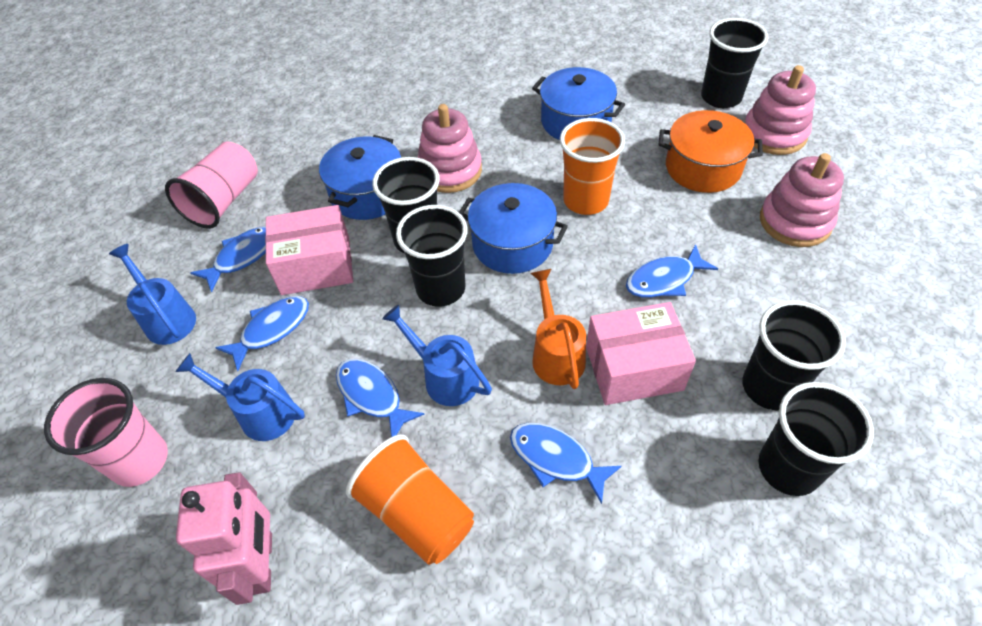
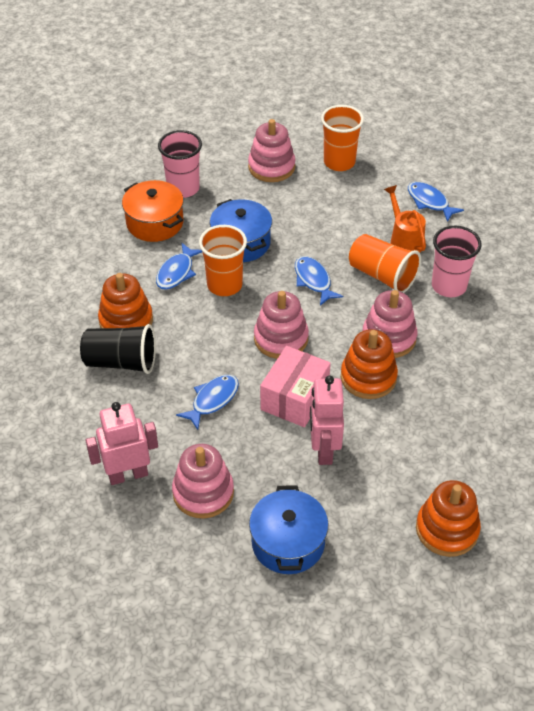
black cup: [372,157,440,254] [396,205,468,307] [701,18,768,108] [742,300,846,410] [758,382,874,496] = 5 -> [80,324,156,374] = 1
blue fish: [190,226,266,292] [215,296,309,371] [336,359,425,437] [510,423,622,504] [626,244,718,298] = 5 -> [156,243,202,290] [176,375,239,430] [295,256,343,306] [408,182,464,222] = 4
blue pot: [319,135,402,220] [459,183,568,274] [532,67,625,140] = 3 -> [210,199,272,262] [249,486,329,574] = 2
blue watering can: [109,244,196,345] [175,353,305,441] [382,305,492,406] = 3 -> none = 0
orange cup: [346,434,474,565] [560,118,625,215] = 2 -> [199,225,247,296] [321,105,364,171] [349,234,421,293] = 3
orange stacking toy: none = 0 -> [98,273,153,328] [341,329,398,399] [416,480,481,557] = 3
pink box: [265,205,353,295] [586,302,696,405] = 2 -> [260,346,331,427] = 1
pink robot: [176,472,272,605] = 1 -> [85,402,158,485] [310,375,344,465] = 2
pink stacking toy: [418,104,482,193] [744,65,816,155] [760,153,844,247] = 3 -> [172,444,234,518] [248,119,296,182] [254,291,309,359] [363,290,418,358] = 4

